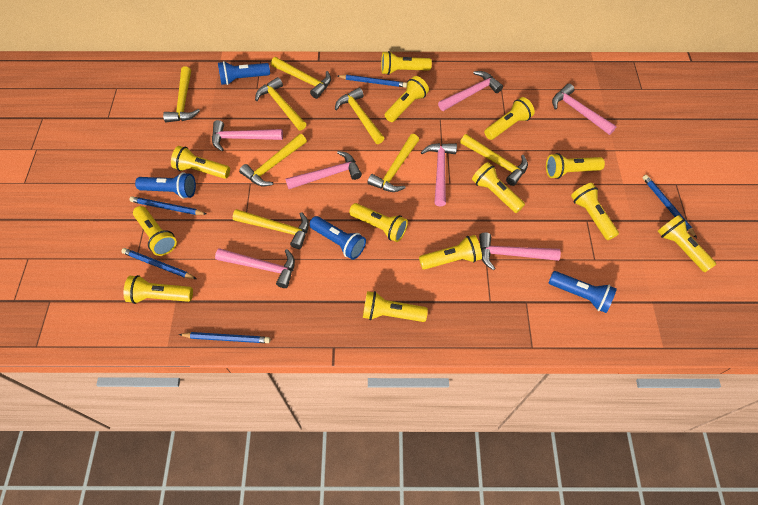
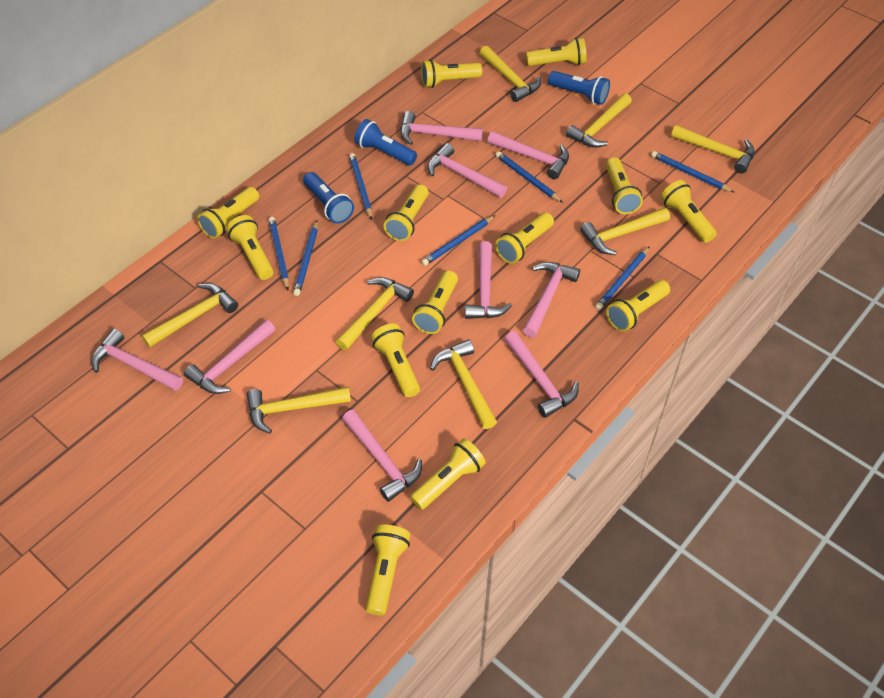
blue flashlight: [135,172,196,198] [218,61,270,85] [309,216,366,260] [549,271,617,313] = 4 -> [303,172,354,224] [354,119,417,166] [548,71,610,105] = 3
blue pencil: [121,248,197,279] [129,196,206,215] [179,332,270,343] [338,75,407,87] [642,175,697,238] = 5 -> [269,217,289,290] [293,221,318,296] [349,153,372,220] [421,215,495,266] [496,151,563,203] [595,246,650,310] [651,151,734,192] = 7
pink hammer: [212,120,283,151] [215,248,295,288] [285,151,362,189] [421,143,457,206] [438,71,503,111] [479,232,561,270] [552,84,617,135] = 7 -> [91,329,183,391] [184,320,275,394] [342,410,422,502] [400,111,483,145] [428,143,507,198] [465,241,512,319] [487,131,569,179] [504,331,579,418] [523,262,580,338] = 9

